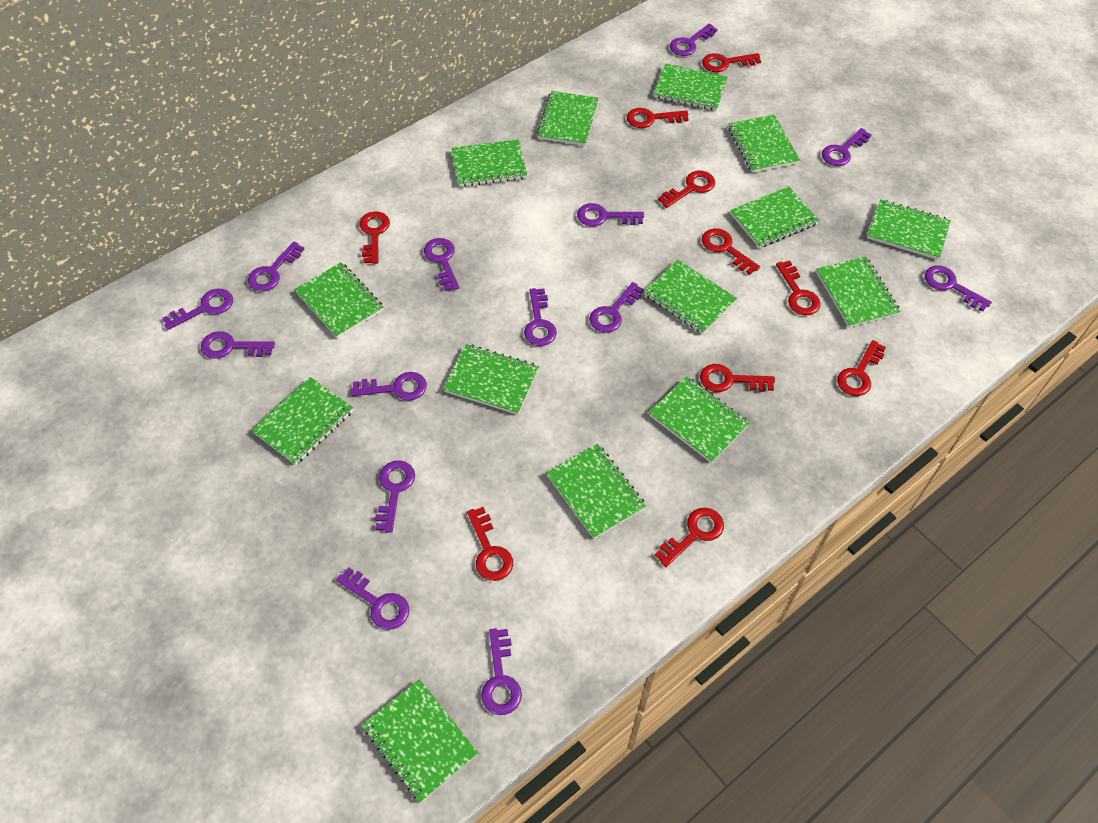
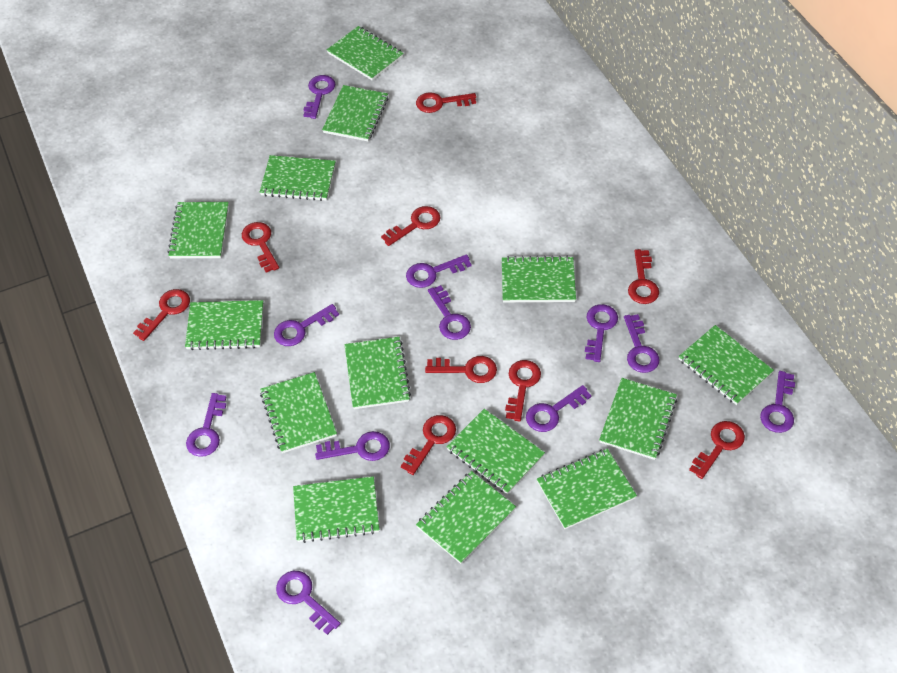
purple key: [162,289,233,330] [201,331,275,359] [248,242,305,291] [336,567,410,630] [351,372,427,401] [375,460,415,533] [424,238,459,291] [481,628,522,715] [524,288,557,346] [577,203,644,226] [589,282,644,333] [670,24,718,56] [822,128,871,166] [925,265,992,312] = 14 -> [186,393,227,457] [274,304,339,346] [276,571,341,635] [304,75,336,119] [315,431,390,461] [406,254,472,288] [428,285,471,340] [526,385,592,432] [585,304,618,362] [624,314,659,373] [760,371,795,433] = 11
red key: [359,211,390,264] [467,507,513,581] [627,108,689,128] [655,508,724,567] [658,171,715,208] [700,364,775,392] [702,53,761,72] [702,228,760,275] [776,260,821,316] [837,340,886,396] = 10 -> [133,289,190,341] [242,222,279,273] [381,206,441,246] [401,415,456,475] [416,92,476,113] [425,356,497,383] [505,360,541,422] [628,249,659,304] [689,421,745,479] = 9

